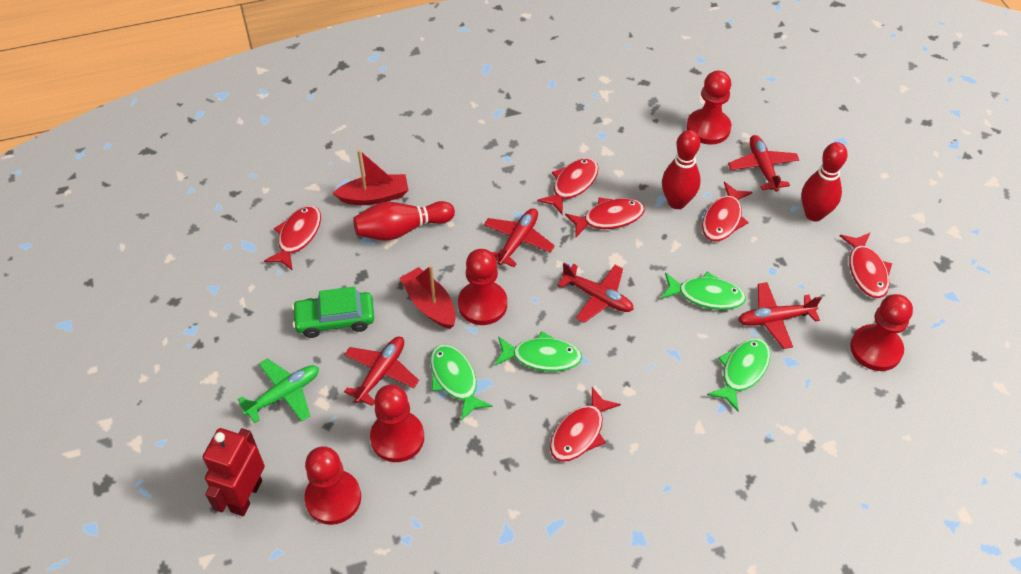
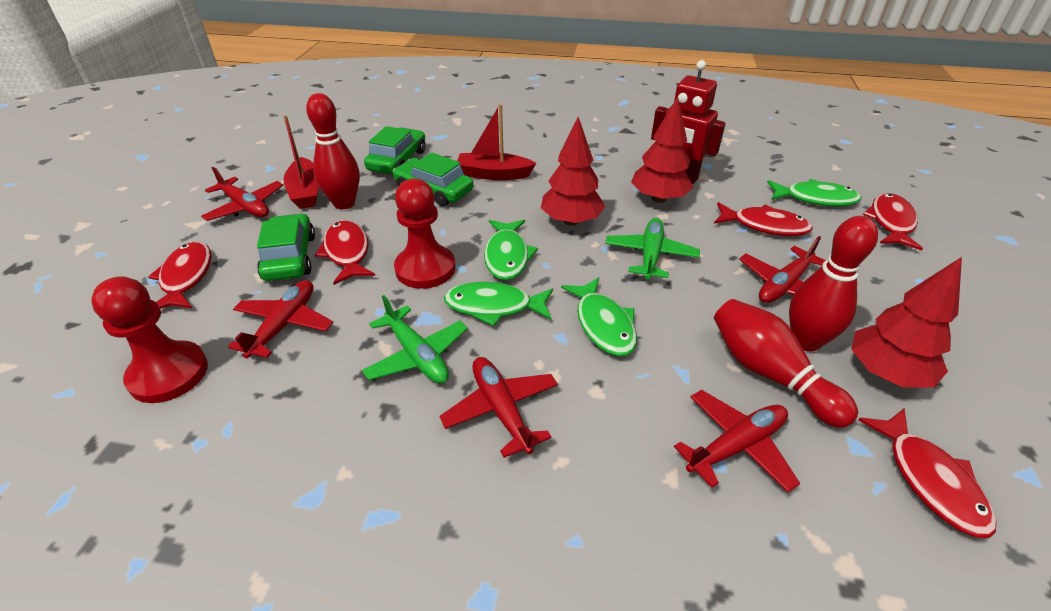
green car: [292,287,374,338] = 1 -> [257,213,315,281] [364,126,426,174] [393,153,473,207] = 3
green plane: [238,358,319,423] = 1 -> [362,295,468,384] [605,218,700,279] = 2
red fish: [264,206,321,271] [537,158,599,215] [550,387,621,462] [565,198,645,238] [702,182,753,242] [840,232,892,298] = 6 -> [148,241,211,309] [315,220,375,285] [714,202,813,236] [858,408,996,538] [863,193,923,251] = 5
red pawn: [304,446,361,525] [370,384,424,462] [458,249,507,325] [687,70,731,145] [850,294,913,371] = 5 -> [91,276,208,403] [394,179,456,289] = 2
red tree: none = 0 -> [541,117,605,226] [631,97,694,203] [851,257,962,388] = 3

